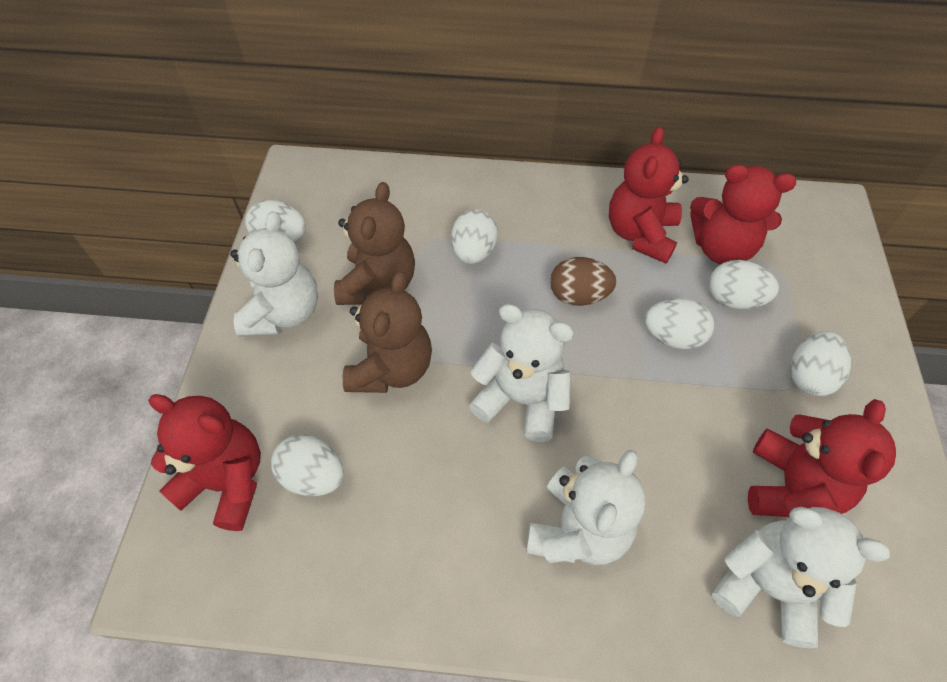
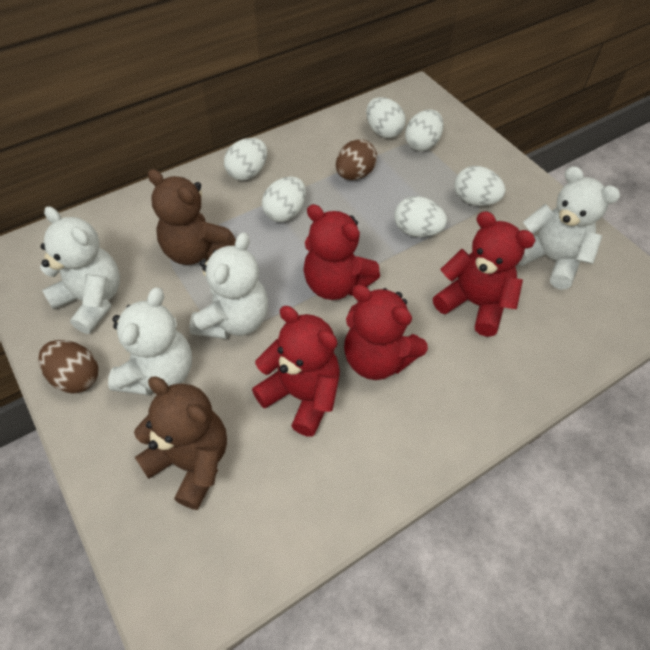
brown egg: [550,257,617,306] = 1 -> [38,340,98,393] [336,139,377,180] = 2

